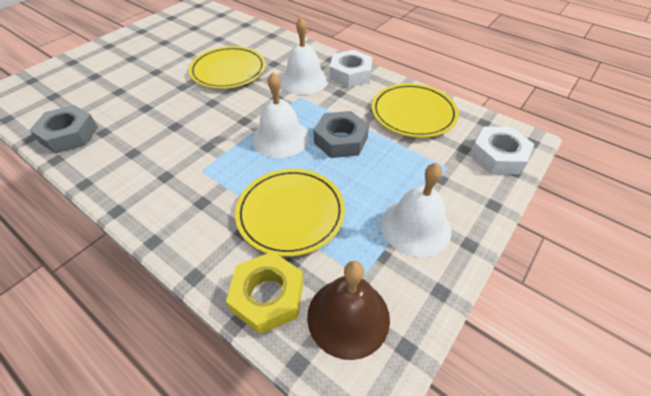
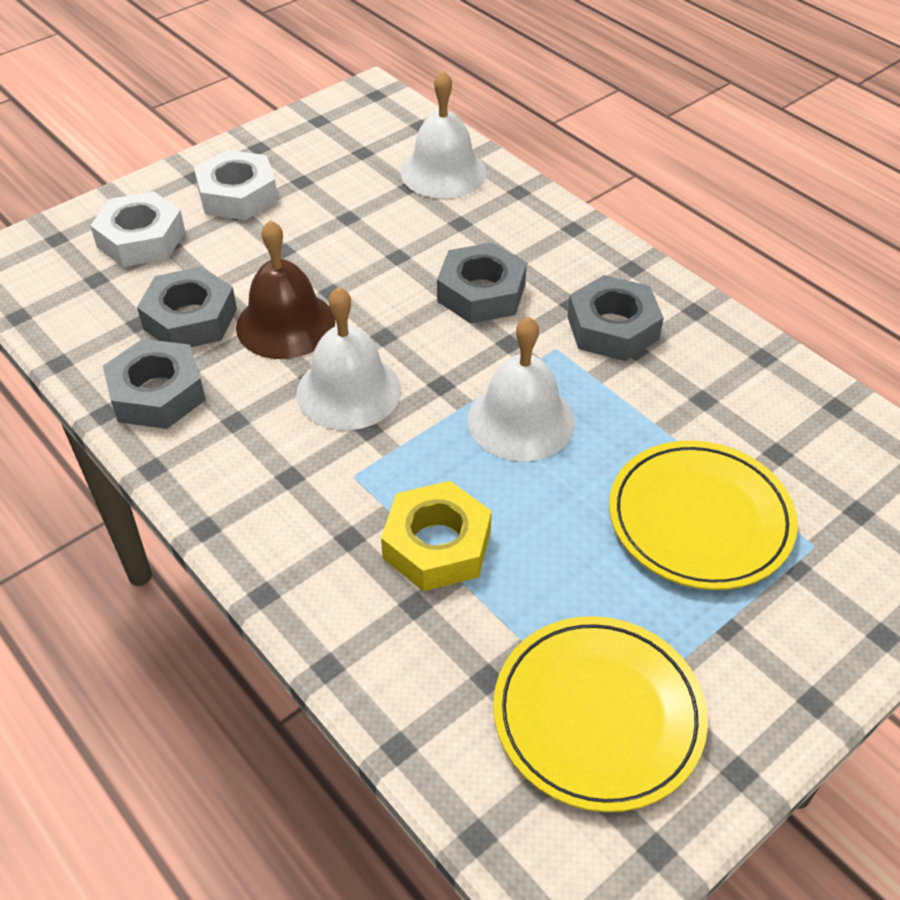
grey nut: [30,105,98,154] [313,111,369,158] = 2 -> [103,339,206,429] [137,266,237,347] [437,242,527,324] [567,275,664,361] = 4
yellow plate: [189,46,266,89] [235,169,345,257] [372,83,459,138] = 3 -> [493,616,708,812] [609,441,798,590] = 2

